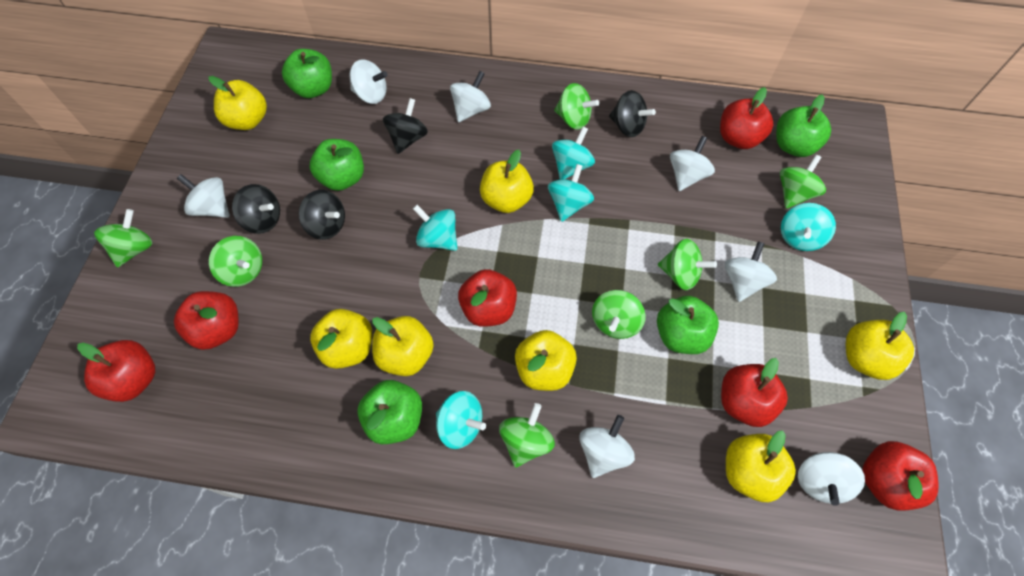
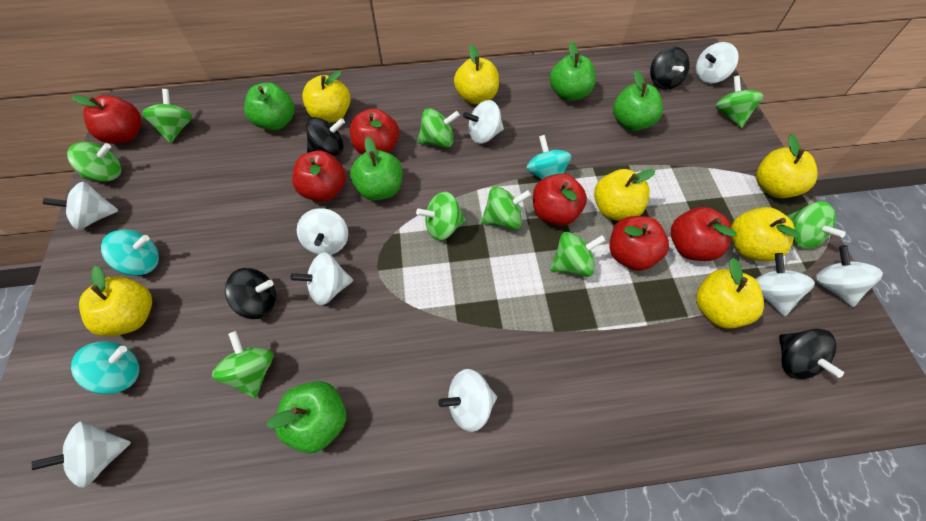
green spinning top: [94,209,152,268] [209,236,262,287] [499,403,555,468] [554,83,599,130] [592,290,645,339] [658,239,717,290] [780,155,826,209] = 7 -> [67,142,122,182] [142,89,192,143] [212,331,274,398] [416,192,466,240] [417,108,460,148] [481,186,531,229] [550,232,606,277] [715,75,764,128] [787,201,846,249] = 9
turquoise spinning top: [413,205,458,251] [436,391,486,449] [548,164,594,222] [552,127,595,180] [781,203,836,251] = 5 -> [71,341,139,394] [101,230,159,276] [526,135,571,180] = 3
white spinning top: [177,174,230,218] [349,60,388,104] [450,71,491,122] [579,415,635,478] [670,136,715,191] [725,241,777,302] [798,452,865,506] = 7 -> [32,421,131,488] [43,182,119,230] [290,252,353,305] [297,208,348,255] [438,369,497,432] [463,100,504,144] [696,42,739,83] [756,253,815,316] [815,245,883,307] = 9

